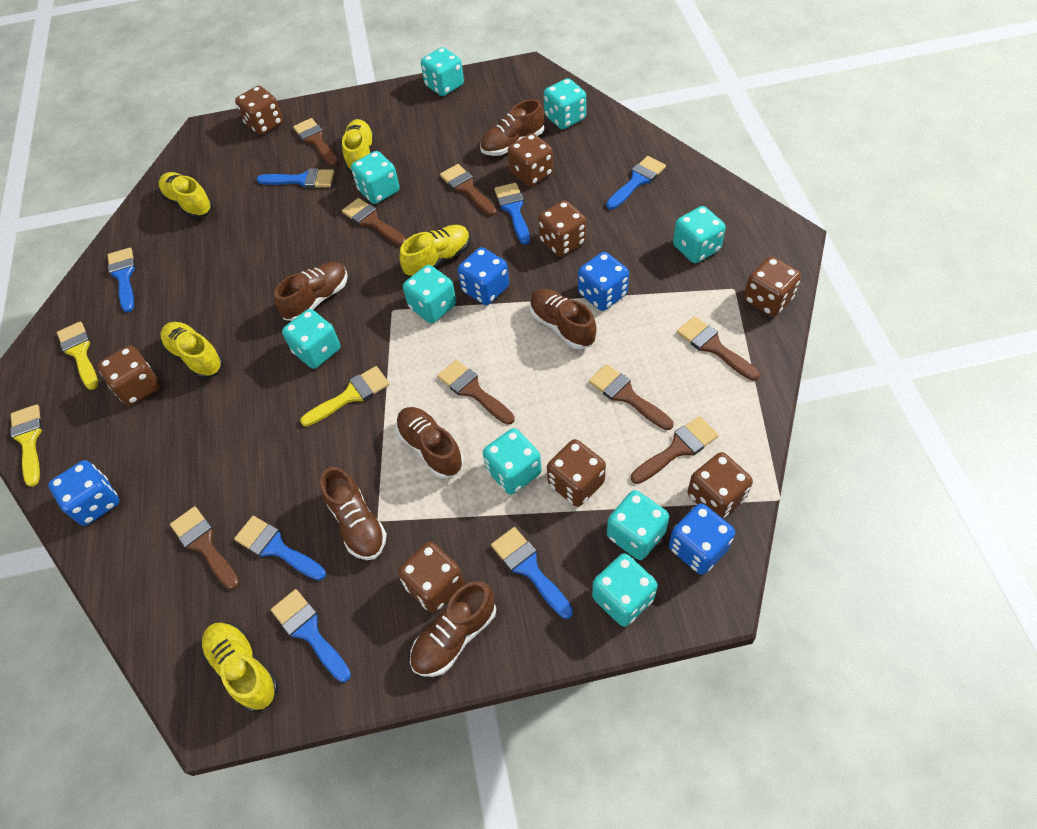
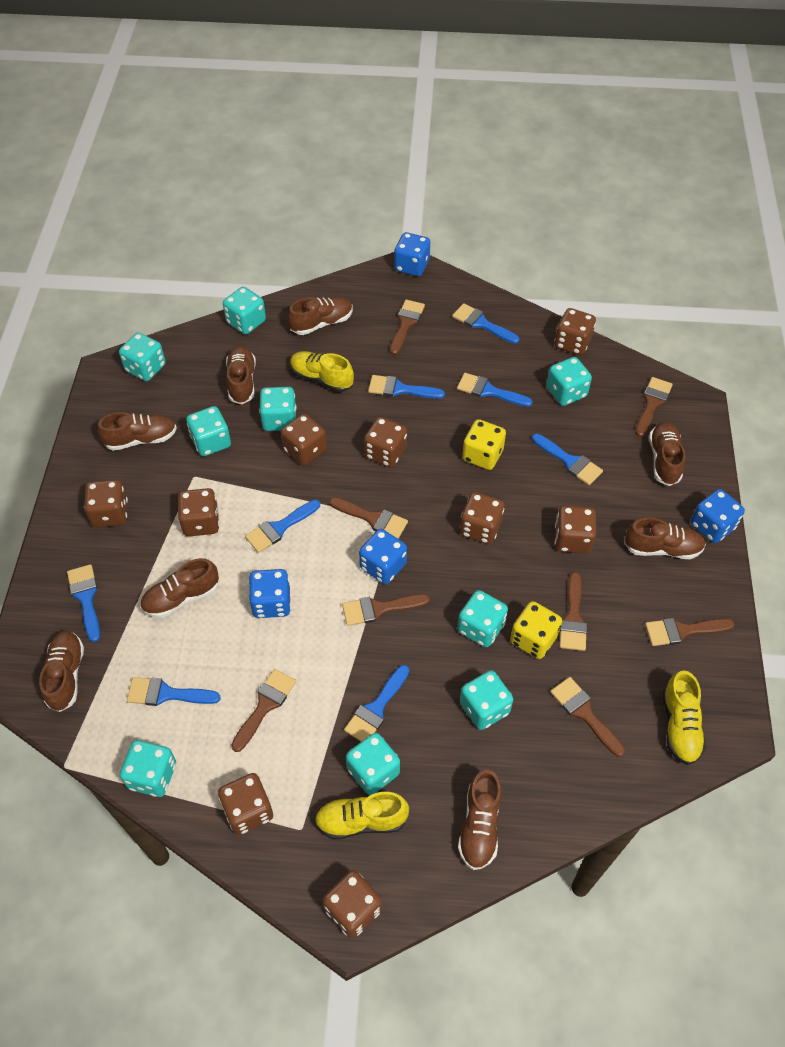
blue brush: [108,248,136,313] [234,516,326,581] [257,168,334,188] [271,589,351,682] [491,527,573,619] [495,183,530,245] [606,156,666,210] = 7 -> [67,564,100,642] [127,677,221,706] [245,500,320,553] [344,665,409,742] [368,375,445,399] [452,303,520,344] [457,373,533,407] [532,434,603,485] = 8
brown dice: [98,345,161,406] [235,86,283,135] [398,542,464,613] [508,133,553,187] [538,200,586,257] [547,439,606,507] [688,452,753,519] [744,256,801,317] = 8 -> [84,480,128,527] [178,488,219,537] [218,773,273,835] [281,414,327,466] [323,870,382,938] [364,417,407,467] [460,492,504,544] [555,308,596,355] [555,505,596,553] = 9
brown shoe: [274,262,348,321] [320,467,387,560] [396,407,464,479] [410,581,496,677] [480,99,544,156] [529,289,597,349] = 6 -> [39,630,84,712] [97,412,177,451] [140,558,219,618] [226,346,256,405] [288,297,353,335] [458,770,502,870] [624,517,706,559] [649,422,685,486] = 8
yellow brush: [10,404,43,487] [57,321,98,390] [300,366,390,427] = 3 -> none = 0
yellow dice: none = 0 -> [462,419,506,470] [510,601,562,659] = 2
yellow shoe: [159,172,213,219] [160,322,223,379] [201,622,278,712] [342,119,374,173] [400,225,470,277] = 5 -> [290,351,354,392] [315,792,409,840] [662,671,706,765] = 3

